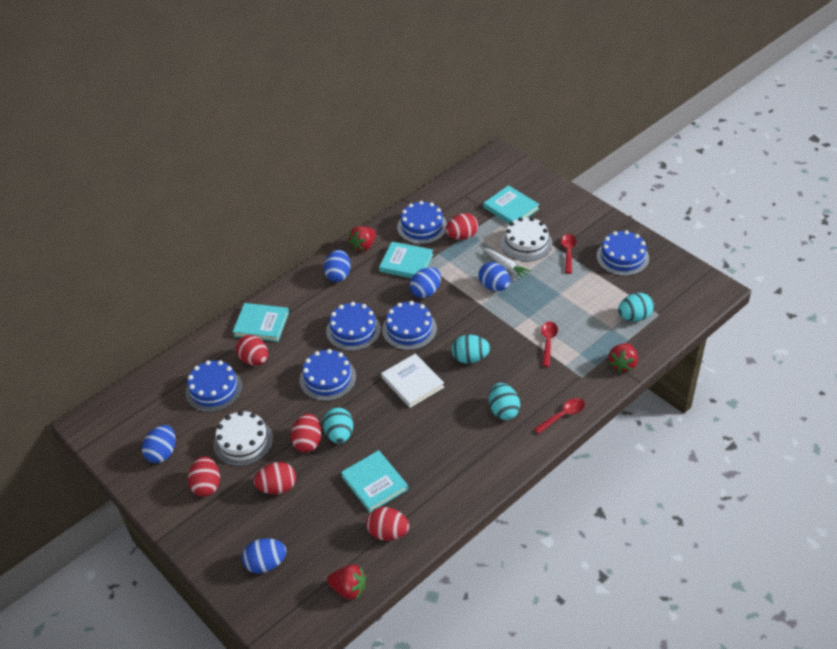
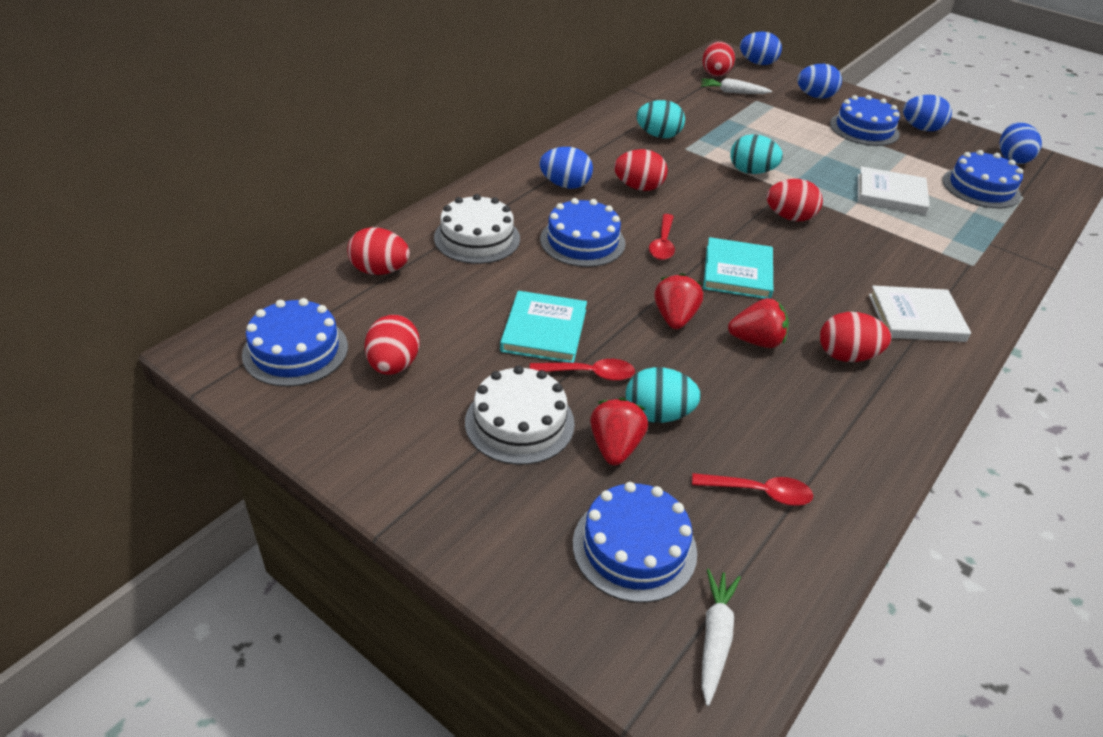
blue cake: [185,360,243,412] [299,349,356,401] [326,302,381,351] [382,301,437,350] [397,201,447,244] [596,230,649,276] = 6 -> [242,298,348,387] [540,198,625,267] [573,482,697,603] [830,95,900,146] [943,150,1023,208] = 5
turquoise book: [232,303,289,342] [341,450,408,513] [379,242,433,278] [483,185,540,223] = 4 -> [500,291,587,363] [703,237,773,299] = 2
turquoise egg: [323,407,353,444] [452,335,490,364] [489,383,520,420] [618,293,654,321] = 4 -> [625,367,701,423] [636,100,685,138] [730,134,783,174] = 3
white book: [381,353,444,408] = 1 -> [858,166,930,215] [869,286,971,342] = 2
white carrot: [484,248,531,279] = 1 -> [701,78,772,94] [701,569,741,706] = 2

